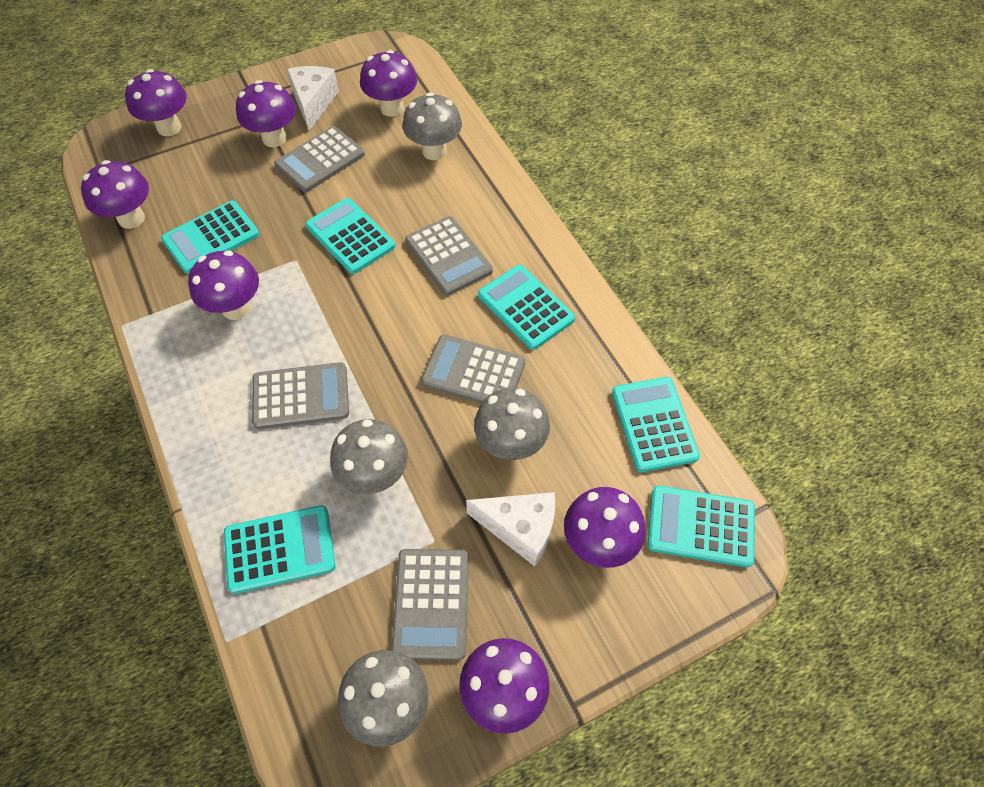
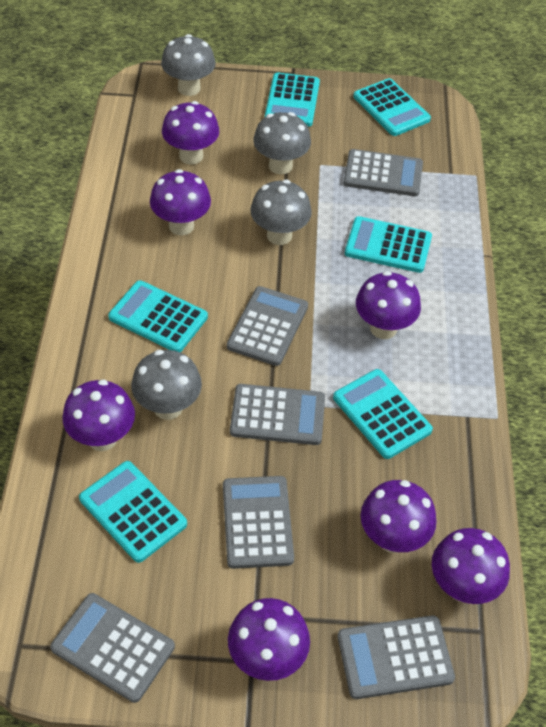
grey calculator: [252,362,349,429] [274,126,365,192] [391,549,469,660] [405,216,493,296] [421,335,525,403] = 5 -> [50,593,175,703] [223,476,294,569] [227,286,308,366] [230,384,325,445] [338,615,455,699] [343,149,423,196] = 6
white cheese: [287,66,339,131] [466,492,555,566] = 2 -> none = 0

